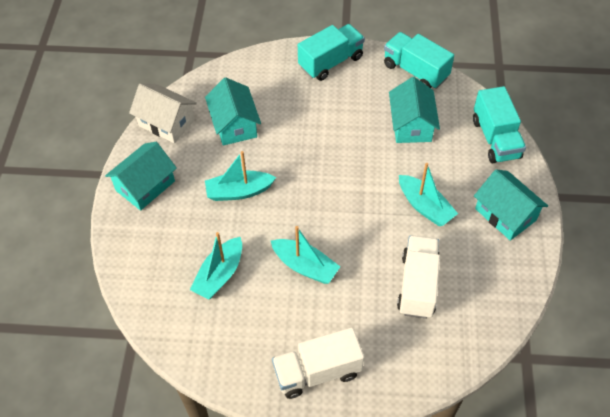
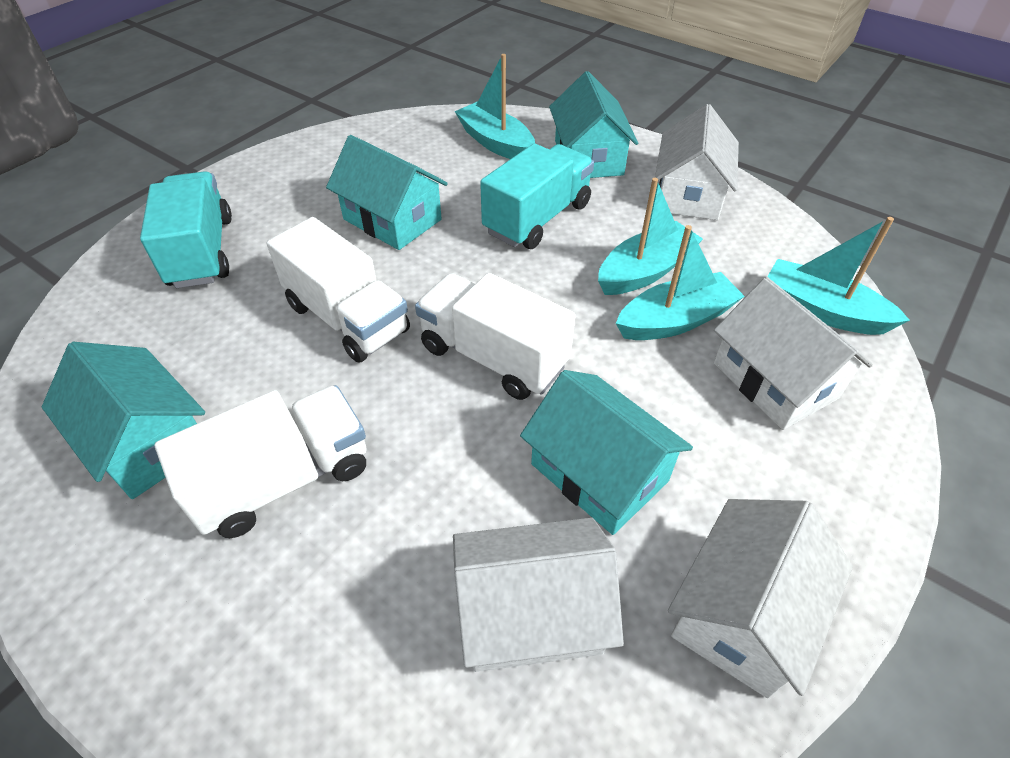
turquoise truck: [298,24,365,81] [384,32,454,89] [473,86,526,163] = 3 -> [140,171,232,288] [480,143,594,249] = 2
white house: [129,84,197,143] = 1 -> [453,518,624,672] [655,104,739,220] [668,499,853,698] [714,277,873,430] = 4
white truck: [272,328,364,399] [397,235,440,319] = 2 -> [155,385,367,538] [266,217,410,363] [415,273,576,400] = 3

